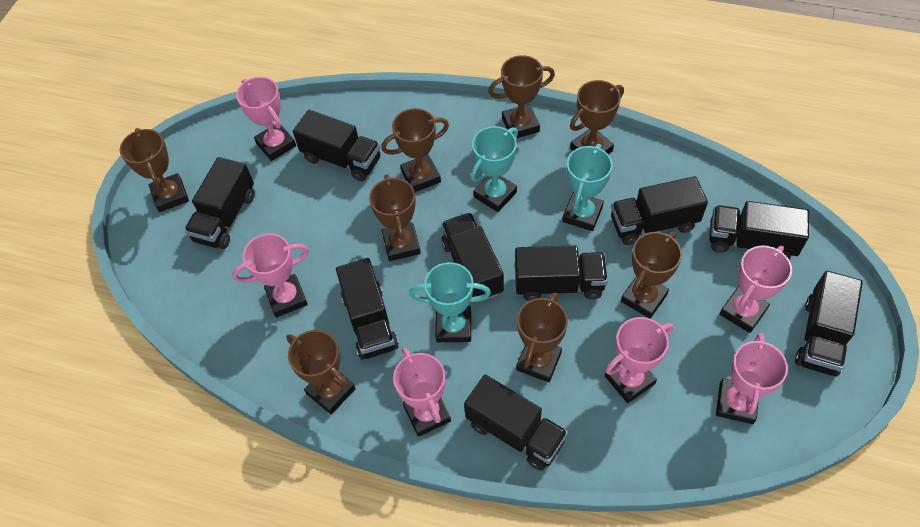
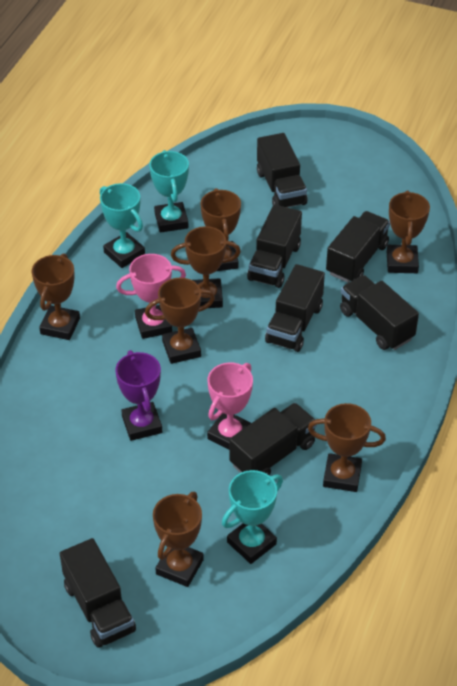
black truck: [184,157,254,249] [293,110,381,181] [336,258,399,360] [441,213,504,303] [464,375,568,471] [515,245,608,301] [611,176,708,245] [709,201,809,259] [795,271,863,377] = 9 -> [60,538,136,648] [229,403,317,475] [247,205,302,288] [257,133,307,207] [265,264,325,352] [326,211,390,283] [340,275,419,350] = 7
brown trophy: [120,128,189,212] [286,330,356,414] [369,174,421,261] [381,108,449,192] [488,55,555,138] [516,293,568,382] [570,80,624,154] [621,231,682,319] = 8 -> [32,253,80,340] [145,278,215,364] [153,492,204,587] [171,226,241,308] [201,188,241,271] [308,403,386,492] [387,190,430,273] = 7
pink trophy: [232,233,309,317] [236,77,296,161] [393,347,451,437] [605,317,673,403] [716,333,788,424] [720,245,792,333] = 6 -> [116,254,186,339] [207,363,253,450] = 2
purple trophy: none = 0 -> [115,350,162,441] = 1

